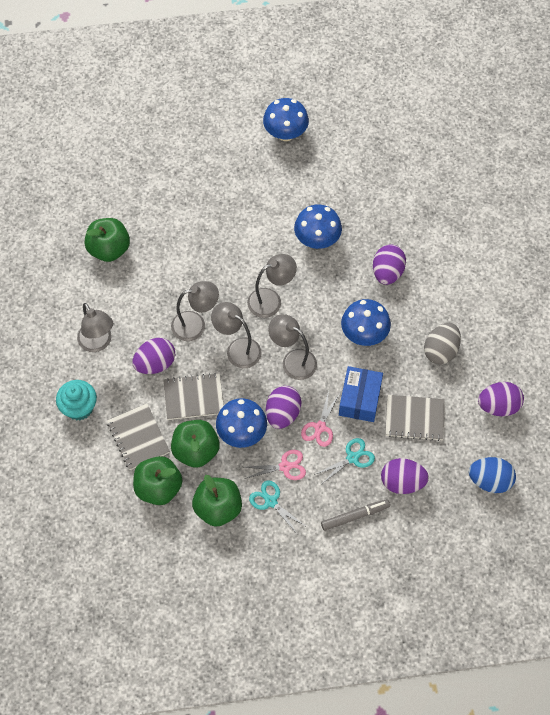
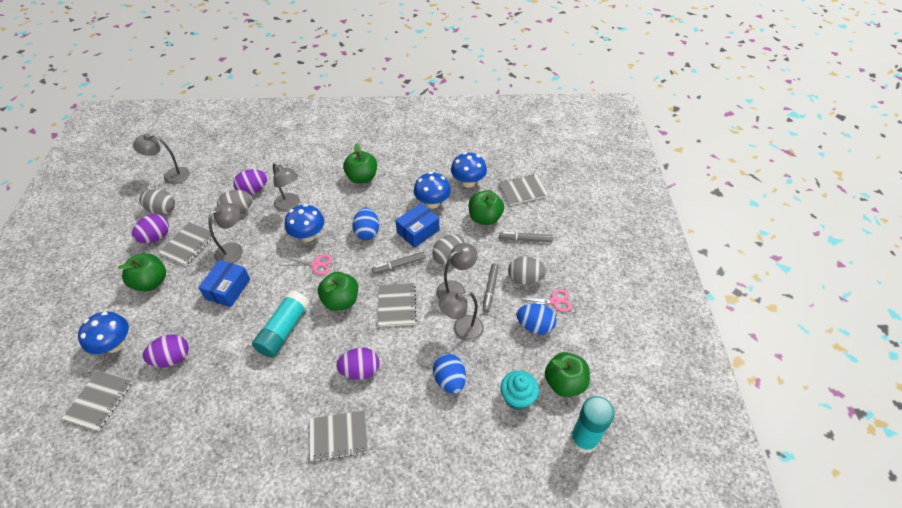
blue box: [339,366,383,422] = 1 -> [198,260,250,307] [395,203,439,248] = 2
blue egg: [469,457,516,493] = 1 -> [352,208,379,240] [433,353,466,394] [516,303,556,334] = 3
green apple: [84,218,130,262] [133,456,183,505] [171,420,220,468] [192,475,242,527] = 4 -> [118,253,166,291] [318,272,358,311] [343,143,377,184] [469,190,504,225] [545,352,590,397] = 5
grey egg: [424,323,461,364] = 1 -> [139,189,175,215] [217,190,252,214] [432,234,465,265] [508,257,546,285] = 4
grey marker: [321,499,390,531] = 1 -> [372,252,426,274] [483,263,499,313] [499,232,553,242] = 3
grey notebook: [107,403,170,470] [163,373,224,420] [385,395,445,441] = 3 -> [62,370,132,431] [158,222,216,266] [309,410,368,462] [378,283,417,327] [498,174,548,206] = 5
purple egg: [133,338,175,374] [266,386,301,429] [373,245,406,285] [381,458,429,494] [478,382,524,417] = 5 -> [132,214,169,243] [143,334,189,367] [233,169,267,195] [336,347,379,380] = 4
turquoise glue stick: none = 0 -> [252,290,310,358] [570,396,615,454] = 2
turquoise scissors: [249,480,307,535] [314,438,375,483] = 2 -> none = 0

